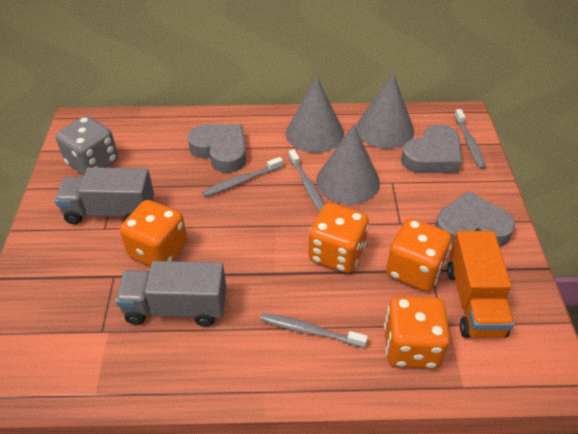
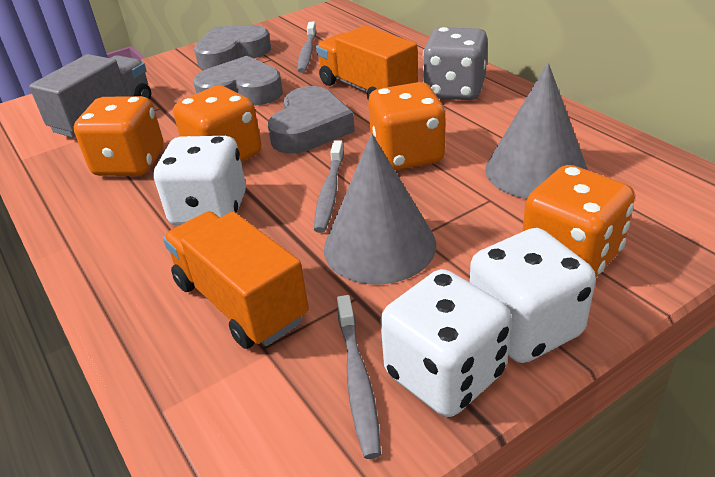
grey cone: [286,77,344,153] [317,124,380,204] [356,73,414,149] = 3 -> [324,133,436,284] [485,63,588,199] = 2
grey toothbrush: [202,157,283,197] [260,313,368,348] [289,149,325,212] [454,109,486,169] = 4 -> [298,22,317,73] [314,140,344,233] [337,295,381,459] = 3
grey truck: [54,167,154,224] [116,261,226,326] = 2 -> [29,54,151,137] = 1
orange truck: [447,231,514,338] = 1 -> [163,211,309,349] [316,25,418,100] = 2
white dice: none = 0 -> [154,136,246,226] [380,269,511,417] [470,228,596,363] = 3

